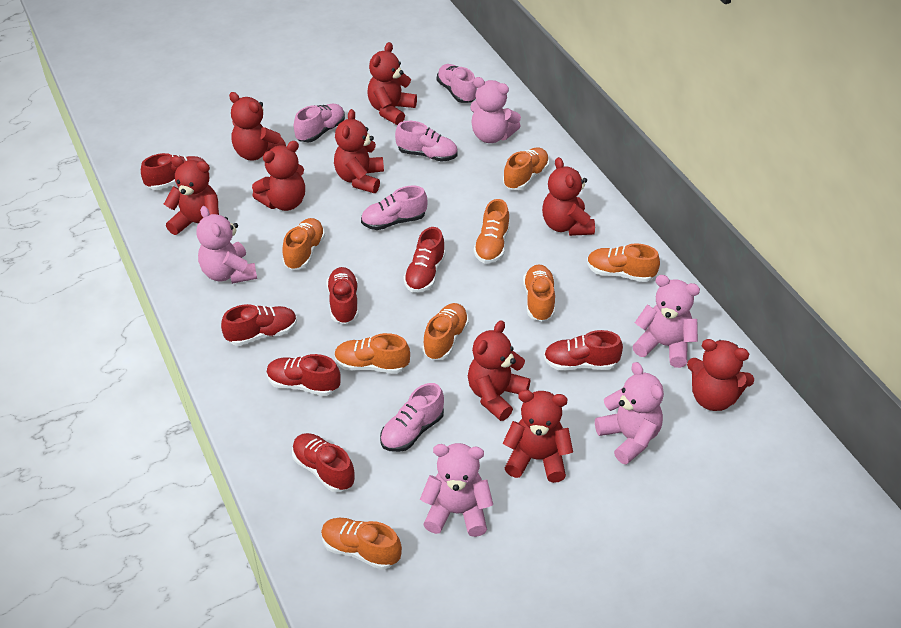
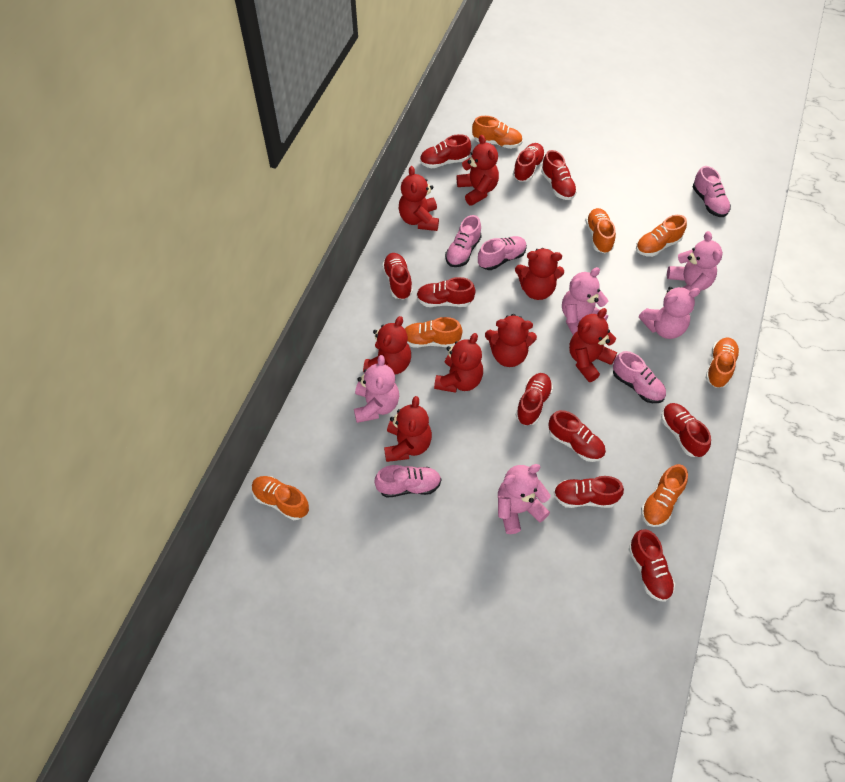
orange shoe: [282,218,325,270] [321,518,402,570] [334,333,410,374] [422,303,469,360] [474,199,510,264] [503,148,549,190] [523,264,555,321] [587,243,660,282] = 8 -> [252,476,309,520] [405,317,462,348] [472,116,523,149] [585,208,616,253] [636,215,687,257] [641,464,688,527] [706,337,740,388] = 7
red shoe: [141,153,206,190] [221,304,297,346] [267,354,341,396] [292,433,355,492] [327,267,359,324] [404,227,446,293] [544,330,623,371] = 7 -> [382,253,413,300] [416,277,475,307] [420,134,471,168] [513,143,545,181] [516,373,553,425] [541,150,577,200] [549,410,606,462] [553,476,624,508] [629,529,675,602] [661,403,711,457] = 10
red teddy bear: [164,156,219,235] [229,92,286,161] [252,141,305,211] [334,109,384,193] [367,42,417,125] [468,320,530,421] [503,390,573,483] [542,157,595,236] [687,339,754,411] = 9 -> [363,316,411,374] [384,396,432,462] [399,166,439,231] [434,333,483,393] [457,135,499,206] [485,314,537,367] [515,248,564,300] [569,308,617,382] = 8

